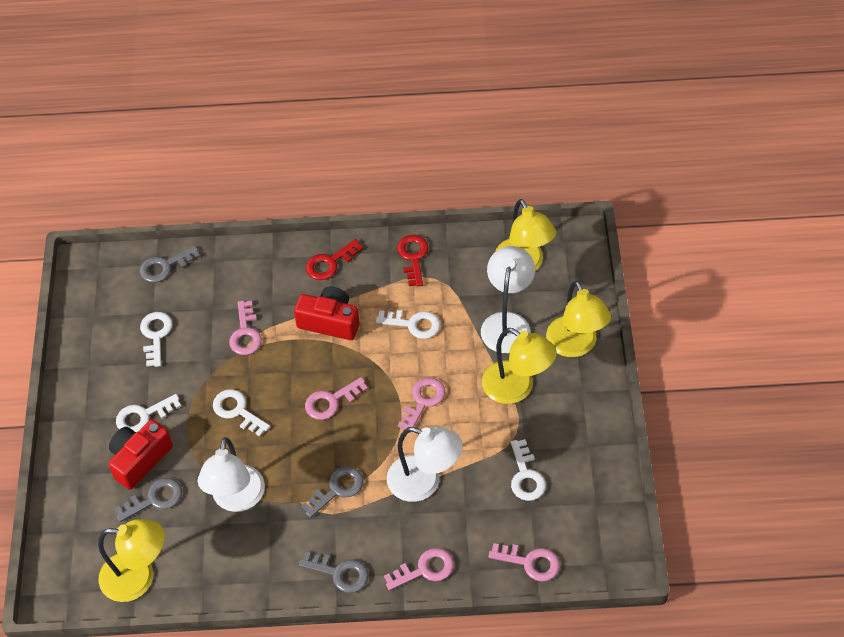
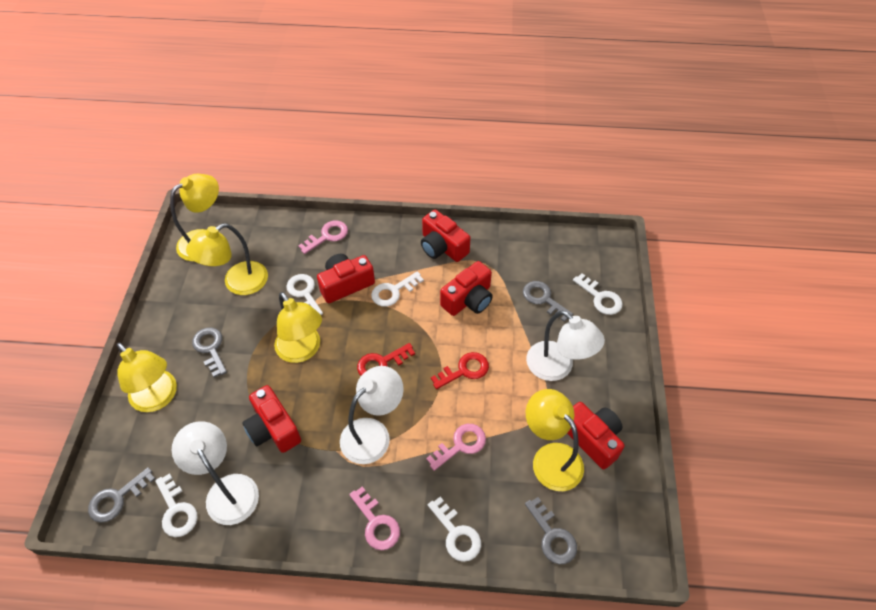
pink key: [229,301,262,355] [305,377,368,420] [384,548,454,591] [398,377,446,433] [488,543,560,582] = 5 -> [298,220,348,254] [349,486,400,550] [426,424,486,471] = 3
red camera: [108,419,173,490] [294,287,360,340] = 2 -> [242,385,301,453] [317,254,375,303] [421,210,471,262] [440,261,493,316] [567,402,625,469] = 5
yellow lamp: [98,519,165,602] [482,328,557,404] [495,199,556,271] [546,281,611,357] = 4 -> [117,343,177,412] [170,174,219,261] [186,223,268,295] [274,292,322,363] [526,389,584,491] = 5

